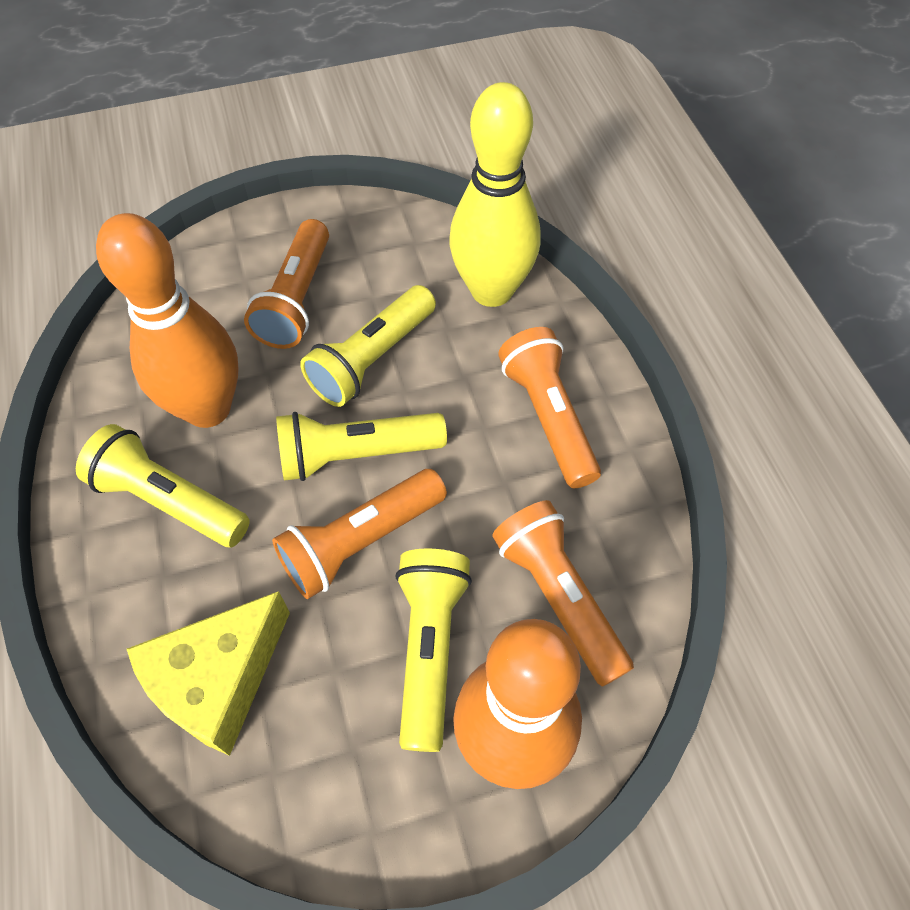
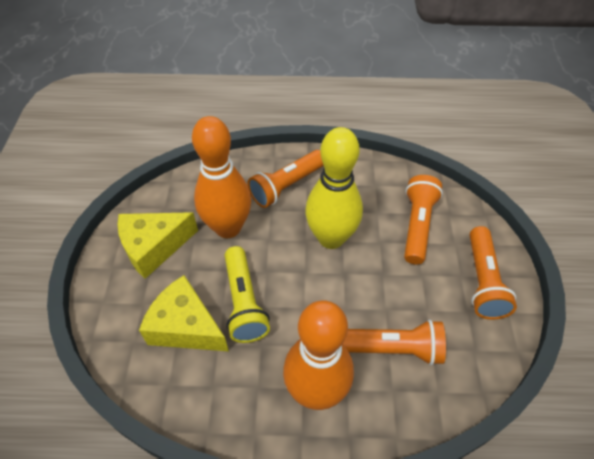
yellow cheese: [127,591,290,756] = 1 -> [117,212,198,279] [139,275,229,351] = 2
yellow flashlight: [76,424,250,547] [276,412,447,481] [300,285,436,407] [395,549,472,752] = 4 -> [225,246,270,343] = 1

